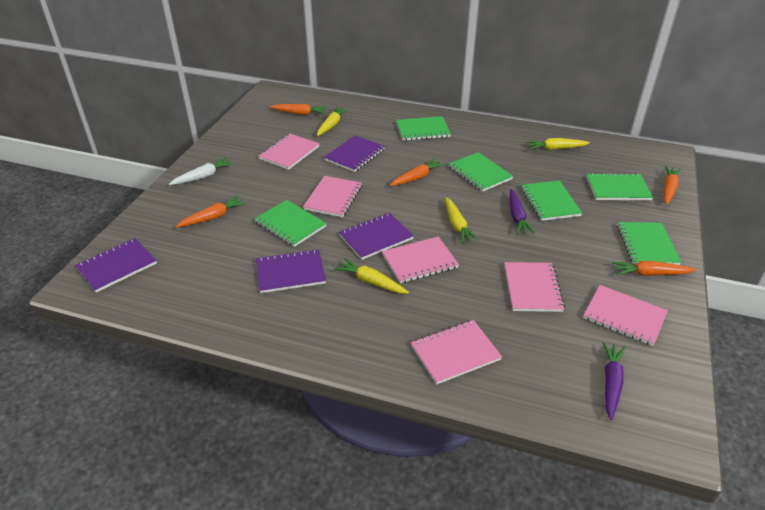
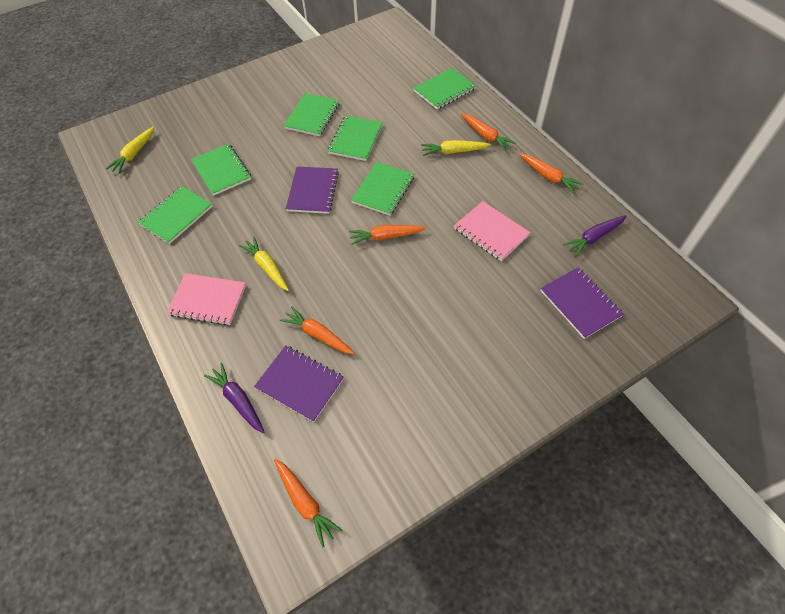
pink notebook: [258,134,320,170] [303,176,362,217] [382,236,459,283] [411,320,502,384] [504,262,565,312] [583,285,668,346] = 6 -> [166,273,246,325] [454,201,531,261] = 2
purple notebook: [75,238,157,293] [256,249,326,293] [324,135,385,172] [339,213,414,260] = 4 -> [254,345,344,422] [286,166,339,214] [540,267,624,339] = 3
white carrot: [169,157,234,185] = 1 -> none = 0
yellow carrot: [317,106,349,136] [334,258,409,294] [445,197,479,243] [526,138,590,150] = 4 -> [106,127,154,173] [239,236,289,291] [421,140,491,156] = 3

